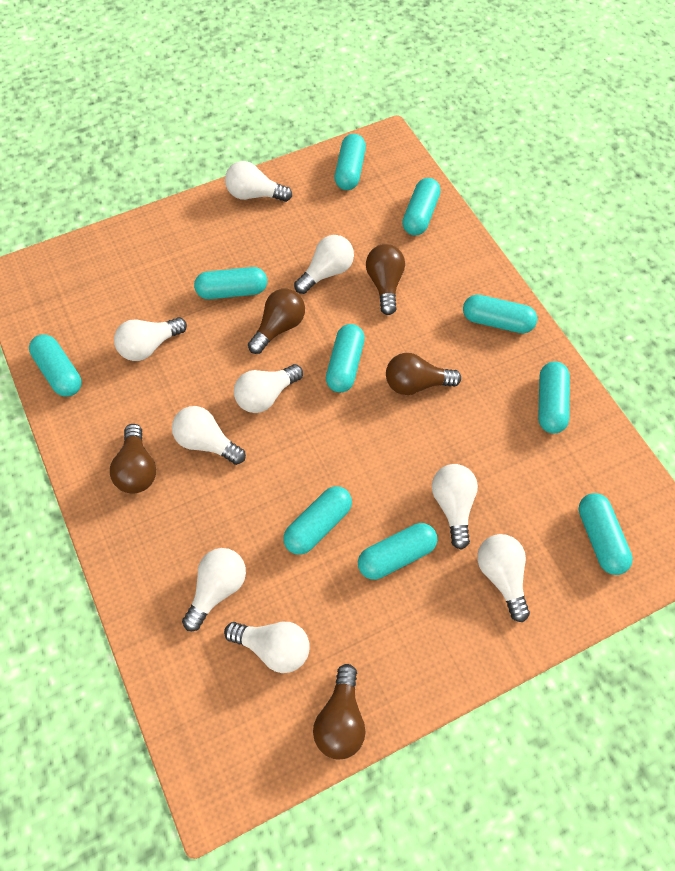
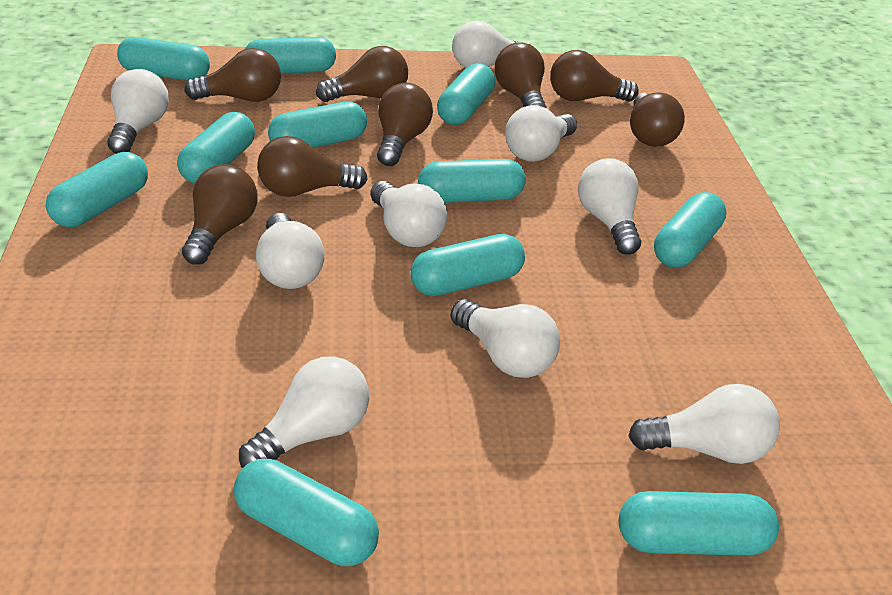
brown light bulb: [110,424,156,494] [248,289,305,354] [313,664,366,760] [366,244,405,315] [386,353,461,395] = 5 -> [182,164,258,265] [184,48,281,102] [257,136,367,197] [316,46,408,102] [377,83,433,166] [494,42,546,108] [550,50,639,102] [630,92,685,147] = 8
turquoise capsule: [29,334,81,396] [194,267,267,299] [283,486,352,555] [326,324,365,393] [335,134,366,190] [358,523,437,580] [402,178,441,236] [463,295,537,333] [538,362,570,433] [578,493,633,575] = 10 -> [46,152,148,227] [117,37,210,81] [177,112,255,184] [234,459,379,566] [245,37,336,74] [268,102,367,148] [411,234,525,296] [418,159,526,203] [437,63,495,125] [619,491,779,556] [654,192,726,267] = 11

